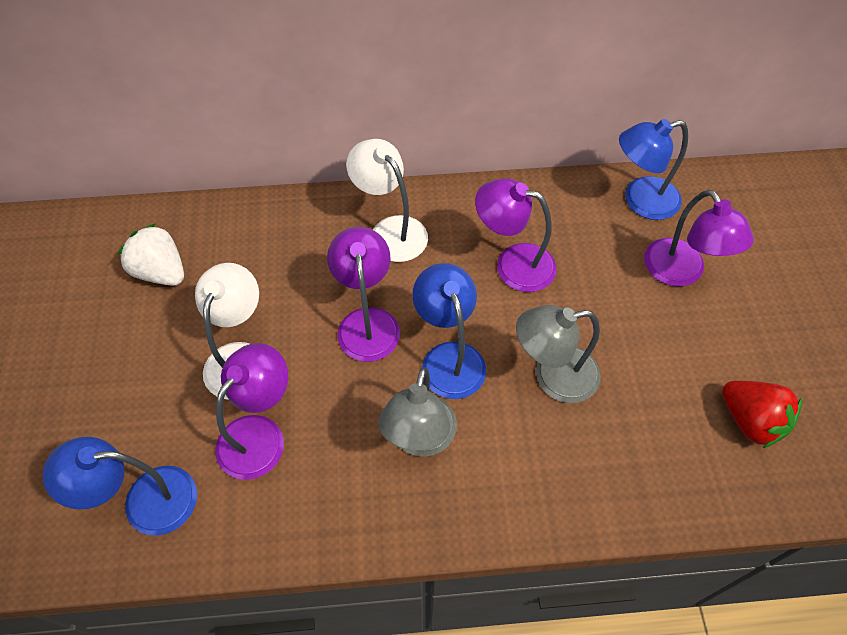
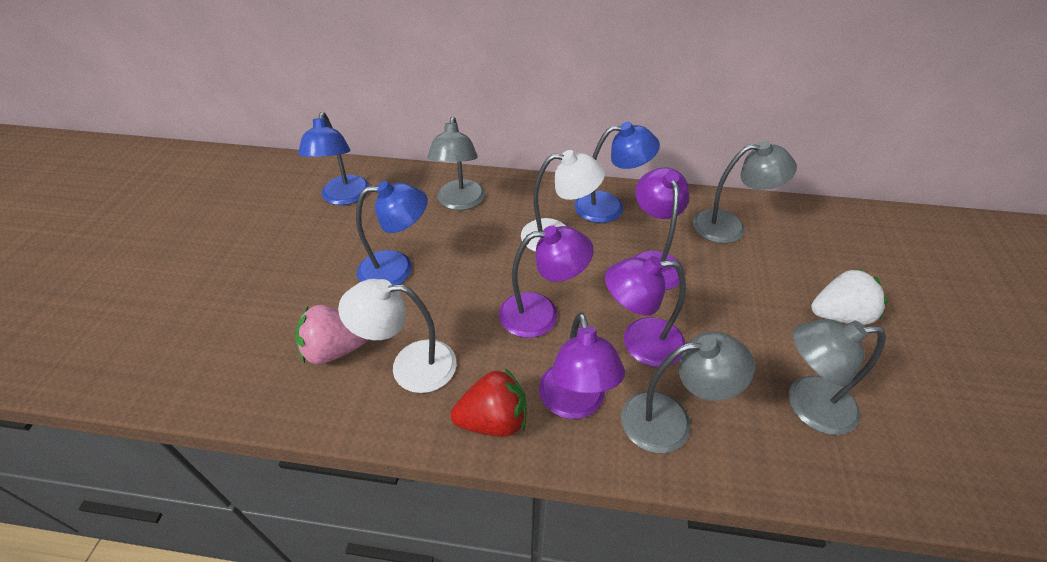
grey lamp: [378,367,457,457] [516,305,601,403] = 2 -> [427,116,485,210] [621,331,755,453] [693,141,797,244] [789,319,886,435] = 4
pink strawberry: none = 0 -> [295,305,368,364] = 1

